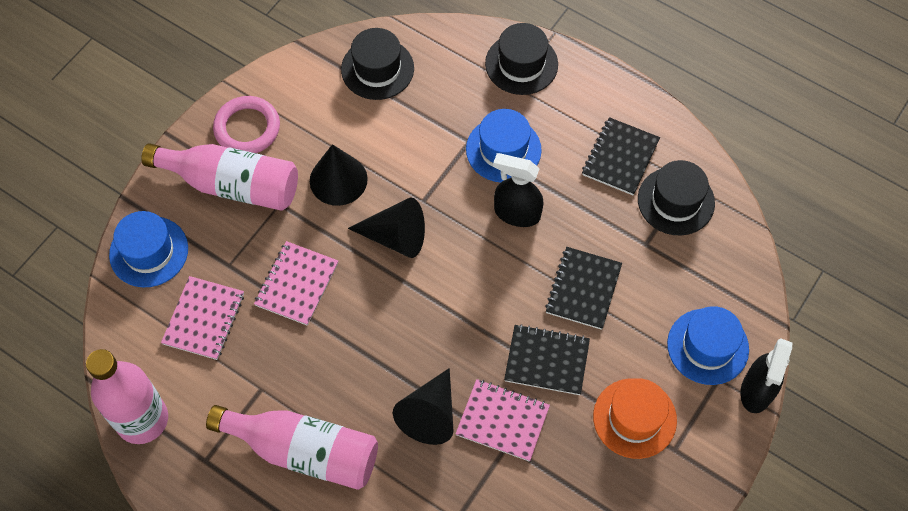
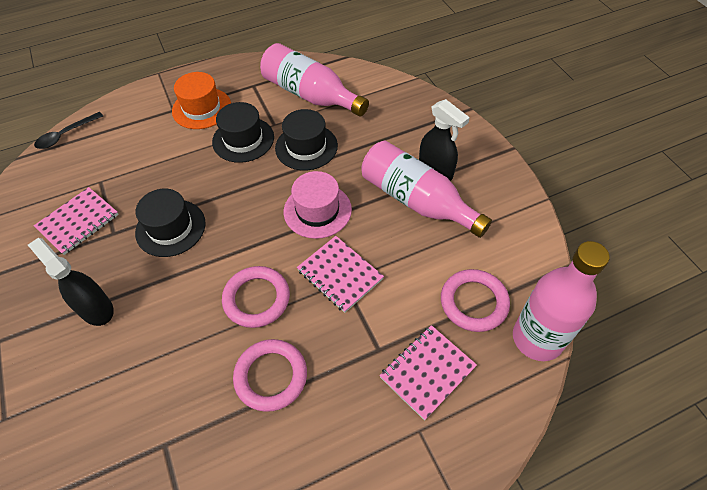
black cone: [310,144,368,206] [348,197,425,258] [393,368,454,445] = 3 -> none = 0
black notebook: [504,324,590,395] [545,247,622,330] [582,117,660,195] = 3 -> none = 0
black spoon: none = 0 -> [34,112,103,149] = 1
blue hat: [109,211,188,287] [466,109,542,183] [667,306,749,385] = 3 -> none = 0
pink hat: none = 0 -> [284,171,352,239] = 1
pink ring: [213,96,280,153] = 1 -> [222,266,290,328] [233,339,307,412] [441,269,510,332] = 3

